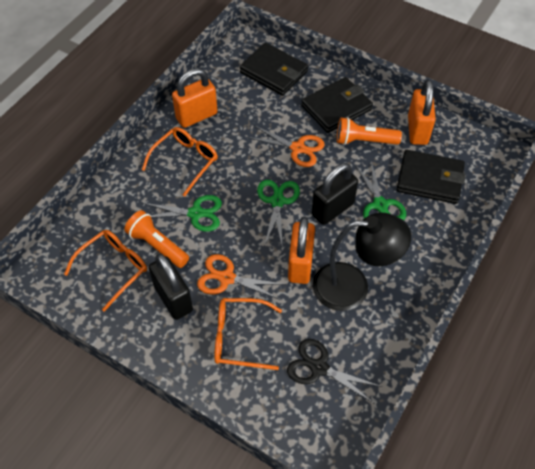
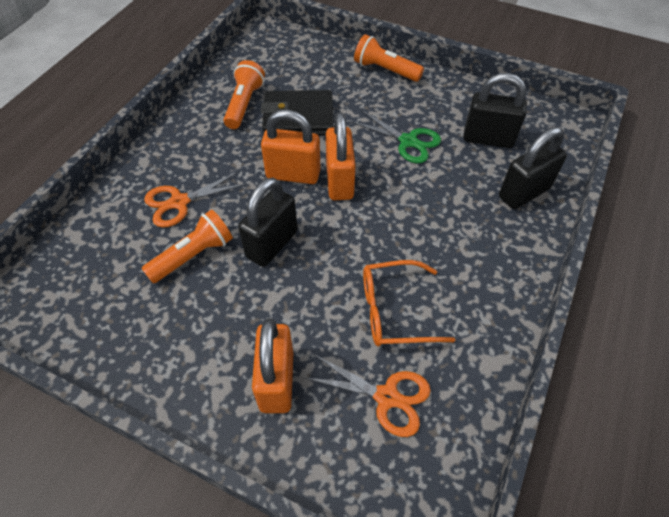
black lamp: [313,213,411,311] = 1 -> none = 0
black padlock: [149,254,193,320] [312,163,358,225] = 2 -> [238,178,298,267] [463,73,527,148] [499,127,567,209] = 3
black scissors: [287,339,383,404] = 1 -> none = 0
black wallet: [240,43,308,96] [301,77,373,133] [397,150,466,204] = 3 -> [261,90,334,136] = 1
green scissors: [143,195,222,232] [257,180,300,249] [355,161,406,220] = 3 -> [351,110,441,163] = 1
orange flashlight: [124,210,189,268] [337,117,402,145] = 2 -> [141,210,233,283] [224,60,265,129] [354,34,424,82] = 3
orange glasses: [64,230,147,312] [142,127,218,197] [215,298,282,370] = 3 -> [363,260,455,346] = 1

